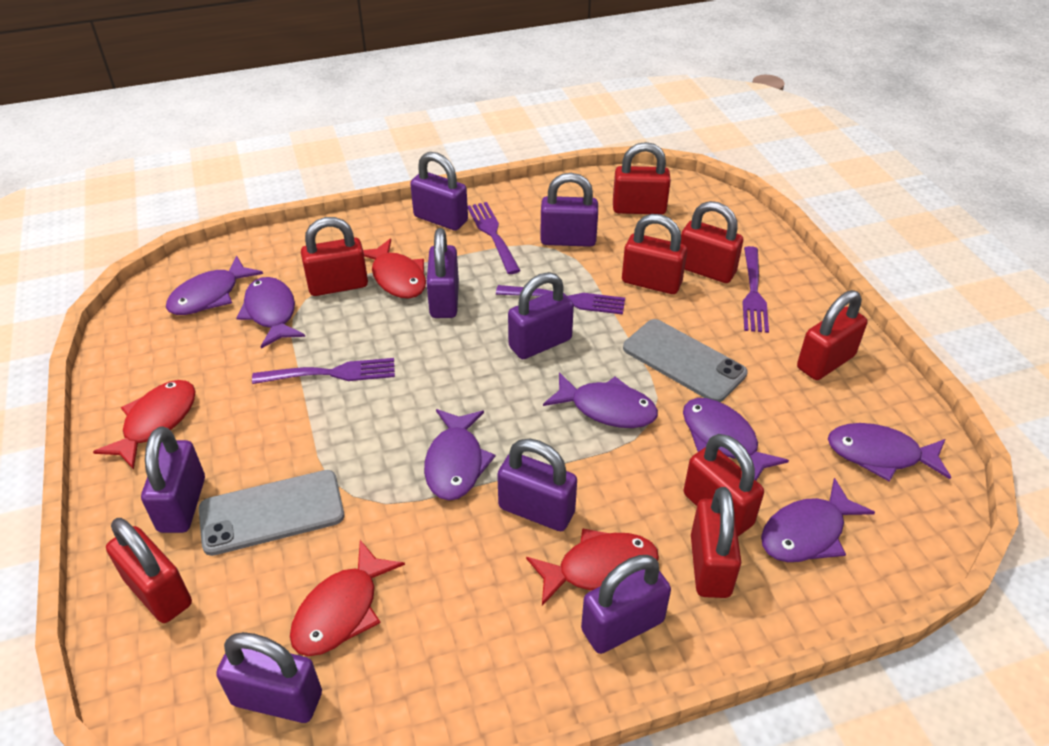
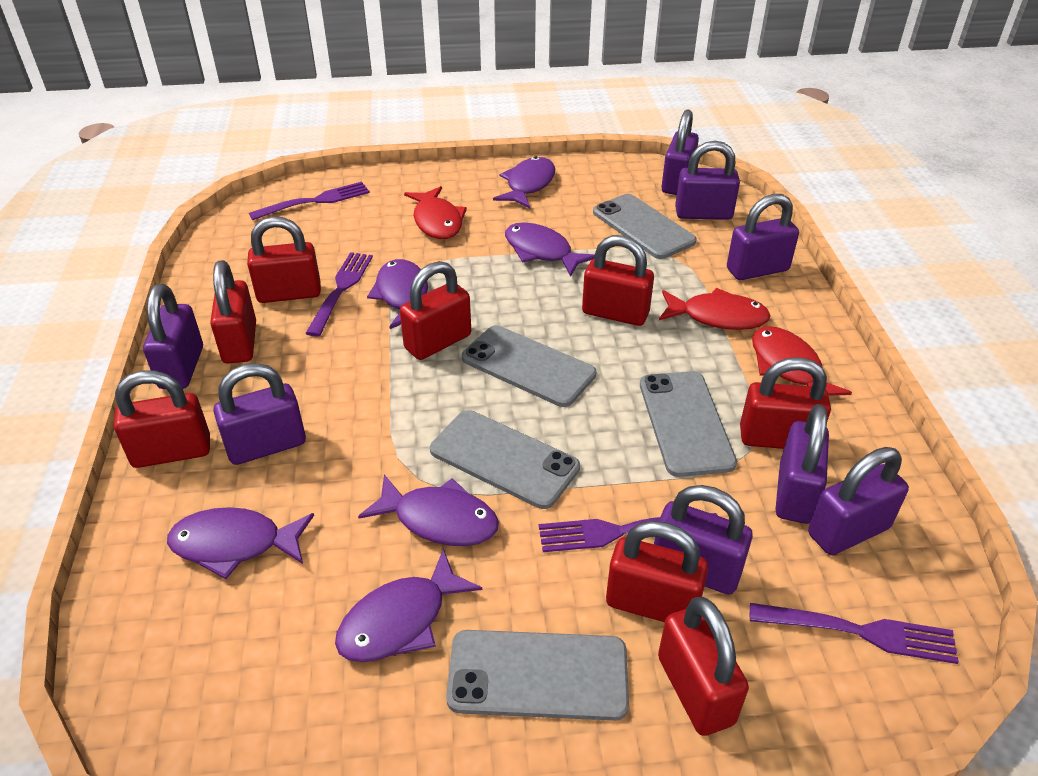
grey phone: [199,470,344,556] [623,319,748,402] = 2 -> [430,410,580,509] [446,630,629,721] [462,325,596,407] [593,194,697,259] [640,371,737,477] = 5
purple fish: [166,255,263,315] [236,277,305,349] [424,409,496,500] [543,372,658,428] [683,398,789,480] [761,478,875,562] [828,423,951,482] = 7 -> [167,507,314,579] [335,549,482,662] [358,475,499,546] [367,259,428,329] [493,156,555,208] [505,223,595,277] = 6
red fish: [93,380,196,470] [290,540,405,656] [363,238,426,299] [526,528,659,606] = 4 -> [404,186,467,239] [659,288,770,330] [752,326,852,396] = 3

